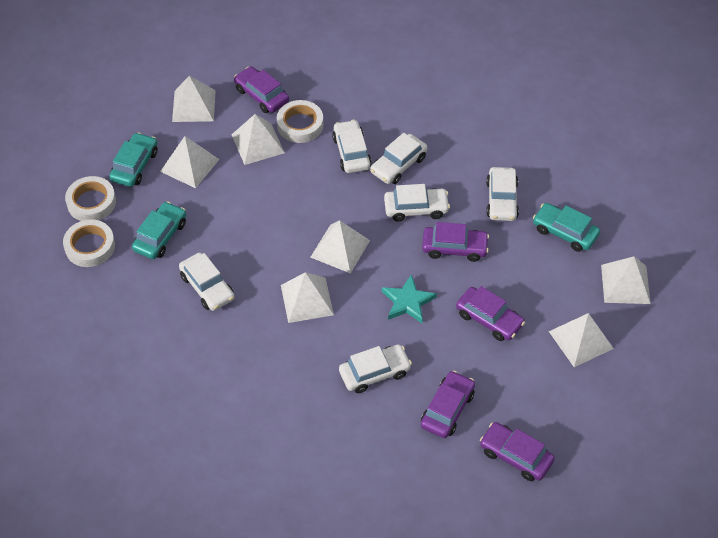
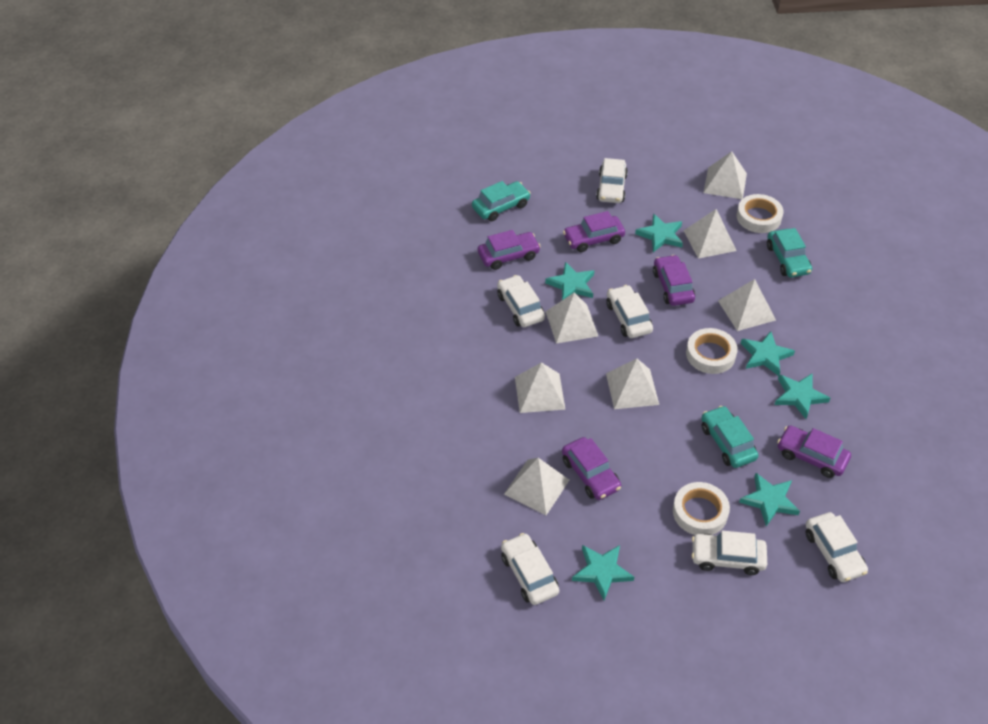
turquoise star: [382,274,437,323] = 1 -> [545,262,594,300] [572,545,634,600] [635,214,683,252] [739,473,800,526] [741,331,795,376] [774,373,830,419] = 6

